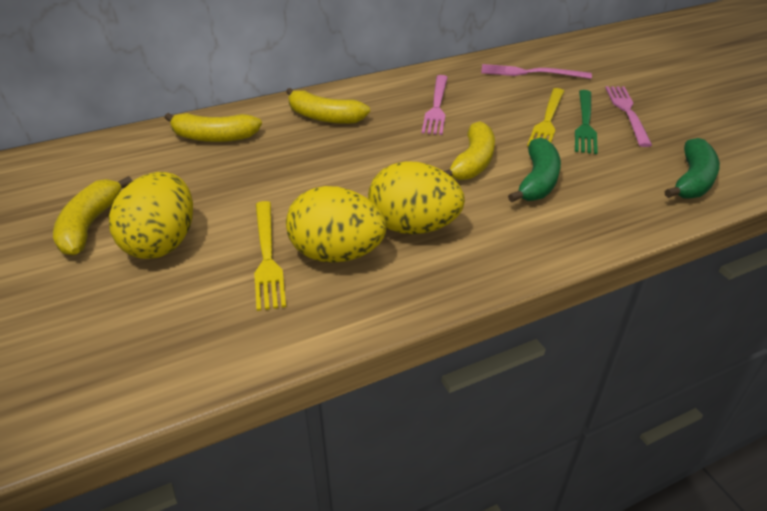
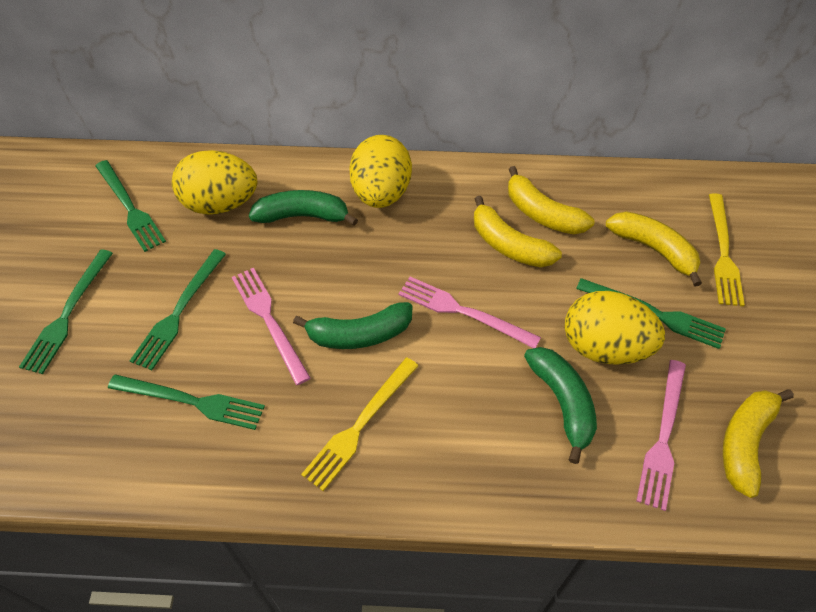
green banana: [508,138,561,202] [665,138,720,199] = 2 -> [249,190,358,226] [293,302,412,349] [524,347,597,464] = 3
green fork: [575,90,598,154] = 1 -> [19,249,113,374] [95,160,166,252] [108,374,265,430] [130,249,226,370] [576,278,726,349] = 5

